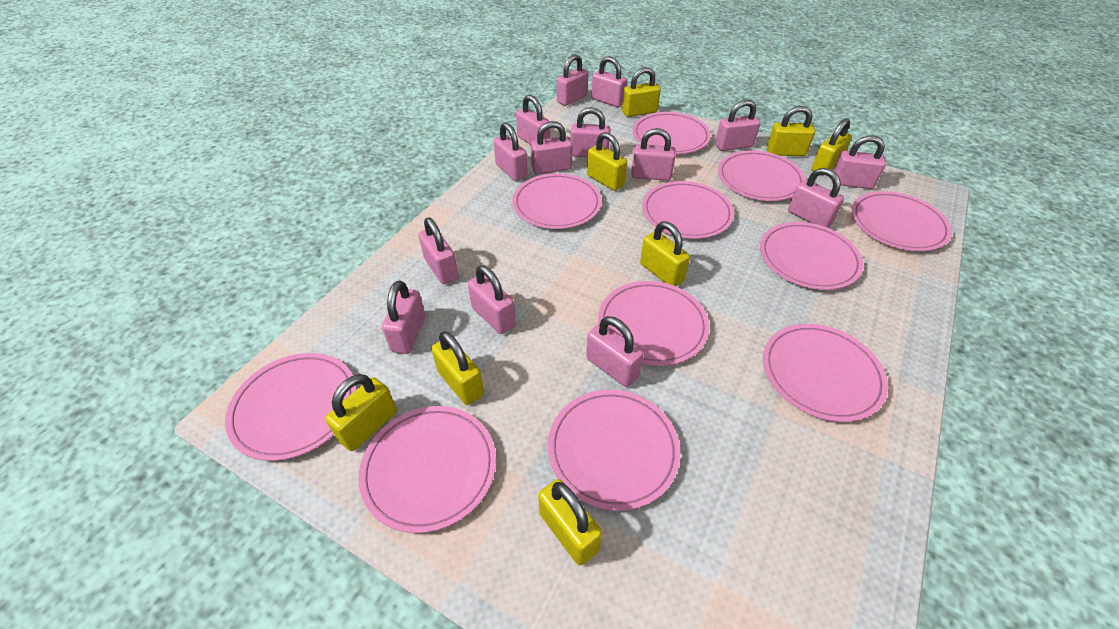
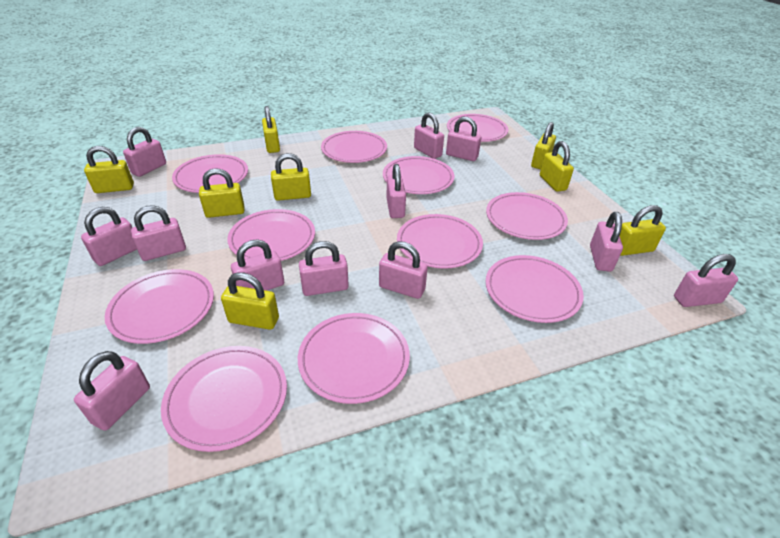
pink padlock: [382,280,426,354] [418,217,459,284] [468,265,516,334] [493,123,528,181] [516,95,550,145] [531,121,572,174] [557,54,588,106] [570,107,611,157] [586,316,644,387] [591,56,627,107] [631,128,676,181] [715,100,760,151] [788,168,844,228] [832,135,886,189] = 14 -> [74,351,150,431] [81,207,137,266] [123,127,166,177] [131,205,186,261] [231,239,284,291] [299,241,349,296] [379,241,428,299] [386,164,406,218] [414,112,444,159] [446,117,481,161] [590,212,623,272] [674,254,738,307] = 12

